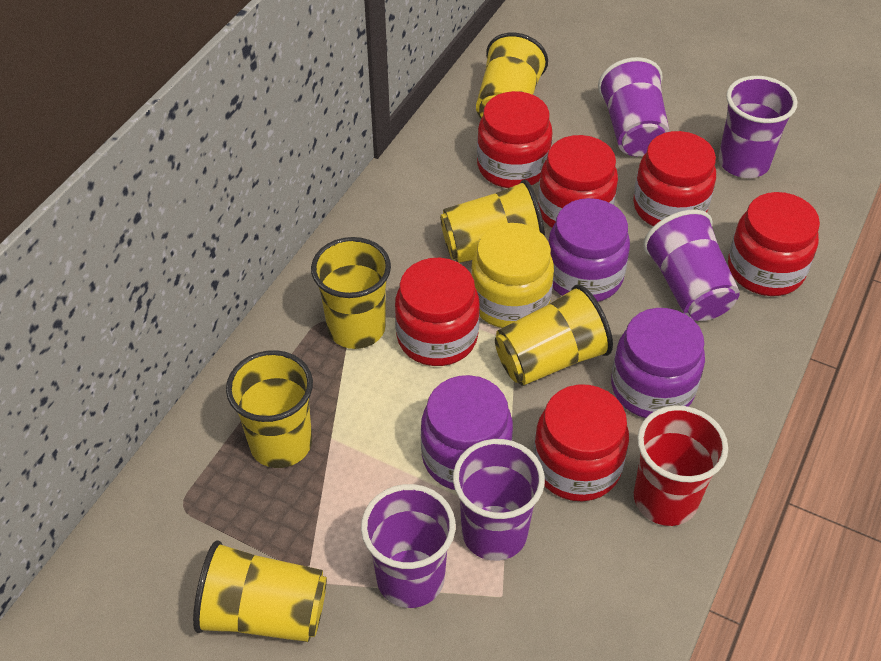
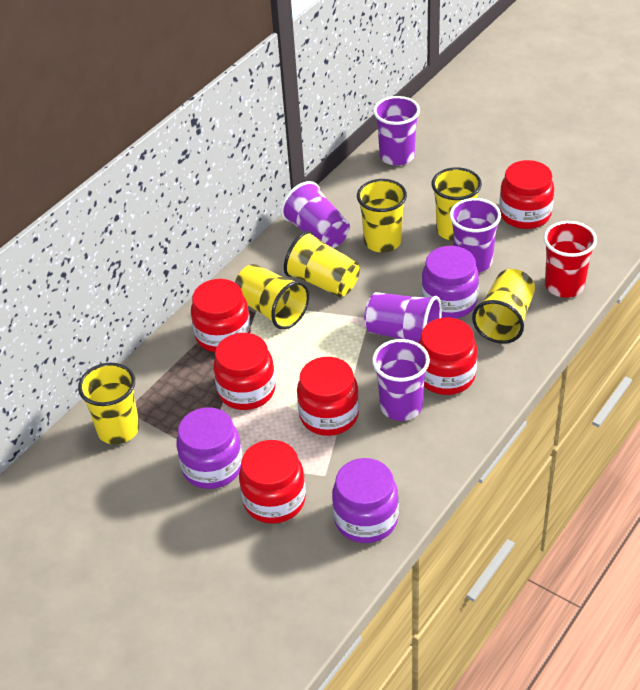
yellow jar: [471,223,554,328] = 1 -> none = 0

